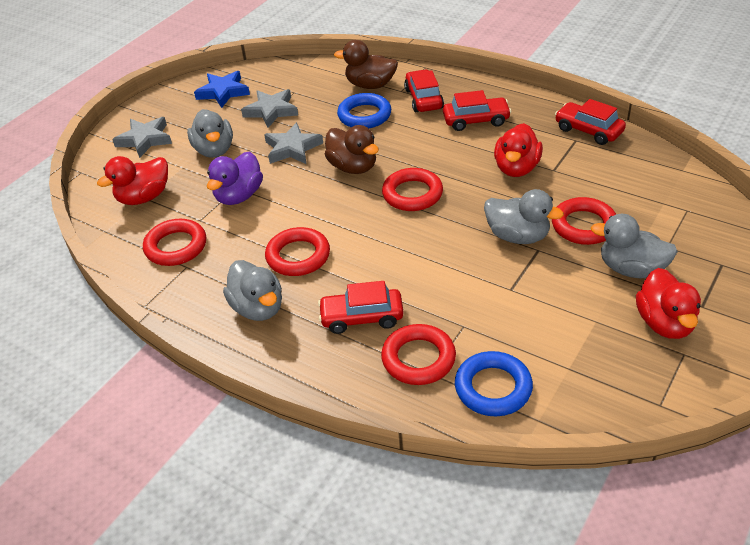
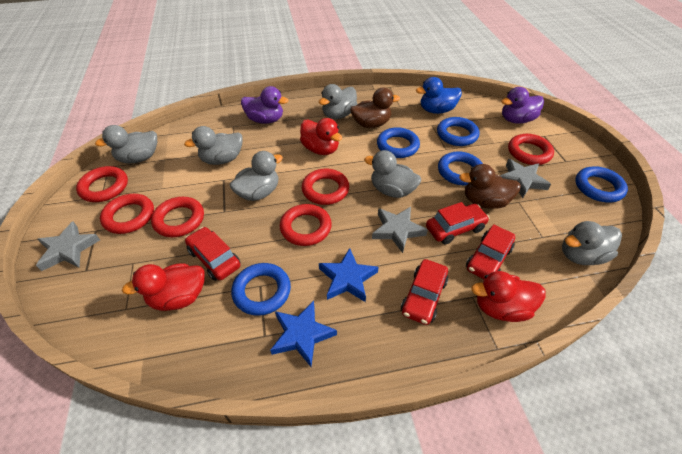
blue duck: none = 0 -> [416,77,462,114] = 1
blue ring: [337,93,391,128] [455,351,533,416] = 2 -> [231,263,291,316] [377,127,420,158] [437,117,480,146] [438,151,483,185] [575,166,628,202] = 5
blue star: [194,71,250,108] = 1 -> [270,300,337,367] [319,248,379,302] = 2
grey duck: [187,109,233,158] [223,260,282,321] [484,189,564,244] [591,214,678,278] = 4 -> [95,125,157,164] [184,126,243,165] [230,151,283,201] [319,84,357,119] [364,150,421,198] [562,221,622,265] = 6
purple duck: [207,151,263,205] = 1 -> [241,86,288,124] [501,87,544,124] = 2
red ring: [143,219,206,266] [265,227,330,276] [381,324,456,385] [382,168,443,211] [552,197,616,245] = 5 -> [76,166,128,202] [100,194,154,234] [151,197,204,237] [280,204,332,246] [302,169,349,205] [508,134,554,165] = 6

